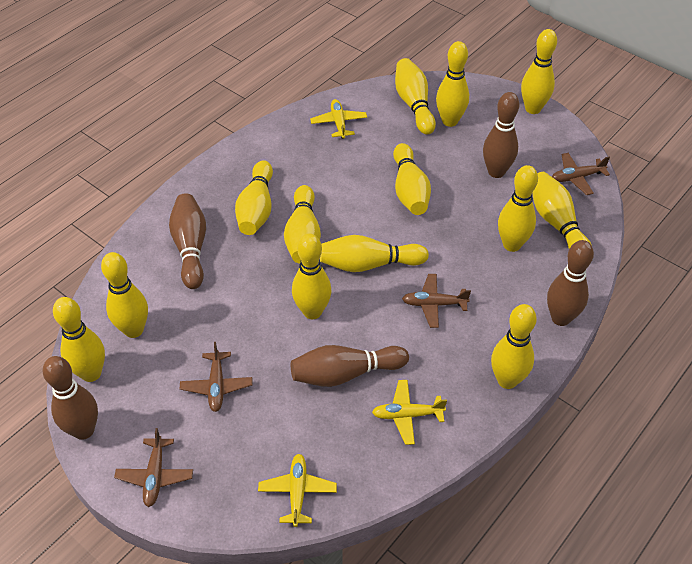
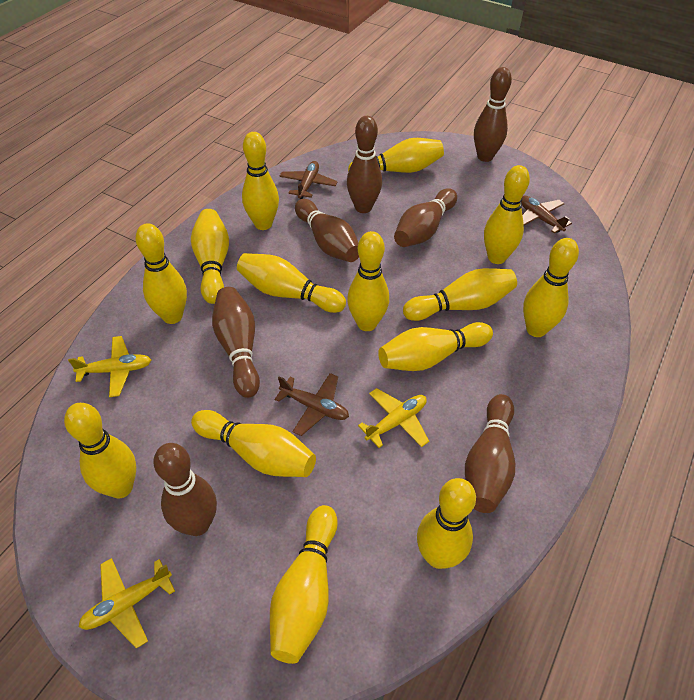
brown bowling pin: [43,356,98,440] [169,193,206,289] [291,345,409,387] [483,92,519,178] [547,240,594,326] = 5 -> [153,443,217,536] [212,287,260,398] [295,199,359,262] [347,116,382,213] [394,188,457,247] [465,394,515,513] [474,67,512,162] = 7
brown plane: [114,428,193,507] [180,342,252,412] [402,274,471,328] [552,153,610,195] = 4 -> [275,373,349,436] [279,161,338,199] [521,195,572,233] = 3
yellow bowling pin: [53,297,105,382] [101,252,148,338] [235,160,273,235] [284,185,321,264] [292,233,332,319] [320,235,429,272] [393,143,431,215] [395,58,436,134] [436,41,469,127] [491,304,537,389] [498,165,538,252] [521,29,557,114] [532,172,592,249] = 13 -> [64,403,136,498] [136,223,187,324] [191,209,229,304] [191,410,316,477] [237,253,346,313] [242,132,279,230] [270,505,338,664] [347,231,389,331] [348,138,444,173] [378,322,493,371] [403,268,517,321] [417,478,476,569] [484,165,530,264] [523,238,579,337] = 14

